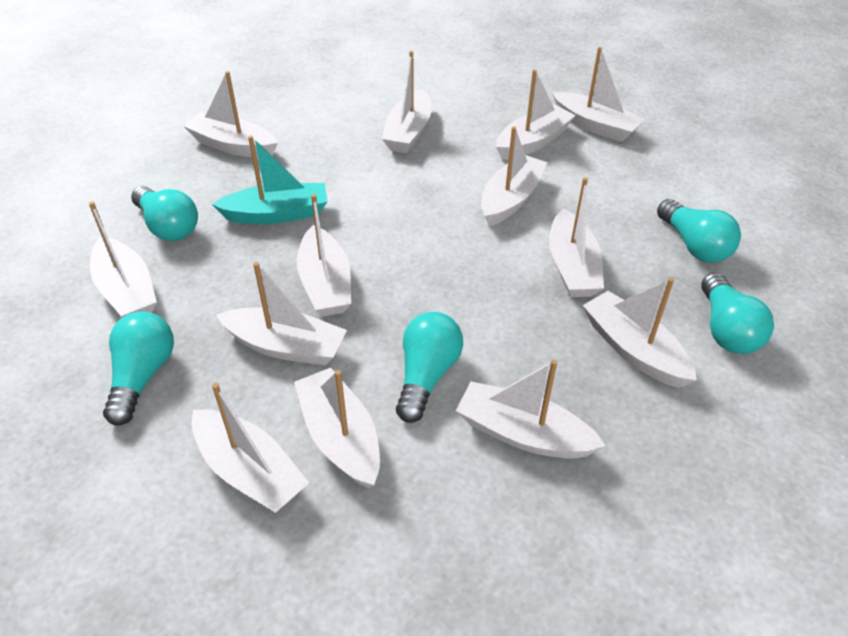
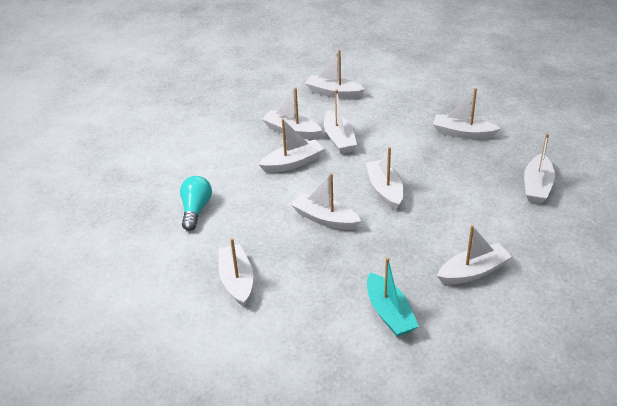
turquoise light bulb: [103,311,174,425] [131,186,198,241] [396,312,463,423] [657,199,741,263] [701,273,774,354] = 5 -> [180,176,212,231] = 1
white boat: [89,201,157,317] [183,71,278,158] [192,383,309,513] [216,262,347,365] [294,368,380,488] [297,194,351,316] [382,51,432,153] [456,360,606,459] [481,126,548,226] [496,69,576,160] [549,177,604,297] [552,47,645,142] [583,278,697,388] = 13 -> [218,238,253,307] [258,119,324,173] [262,87,322,139] [291,173,361,230] [305,50,365,99] [324,89,357,154] [366,147,403,210] [433,88,501,139] [437,225,512,285] [524,134,555,203] = 10

